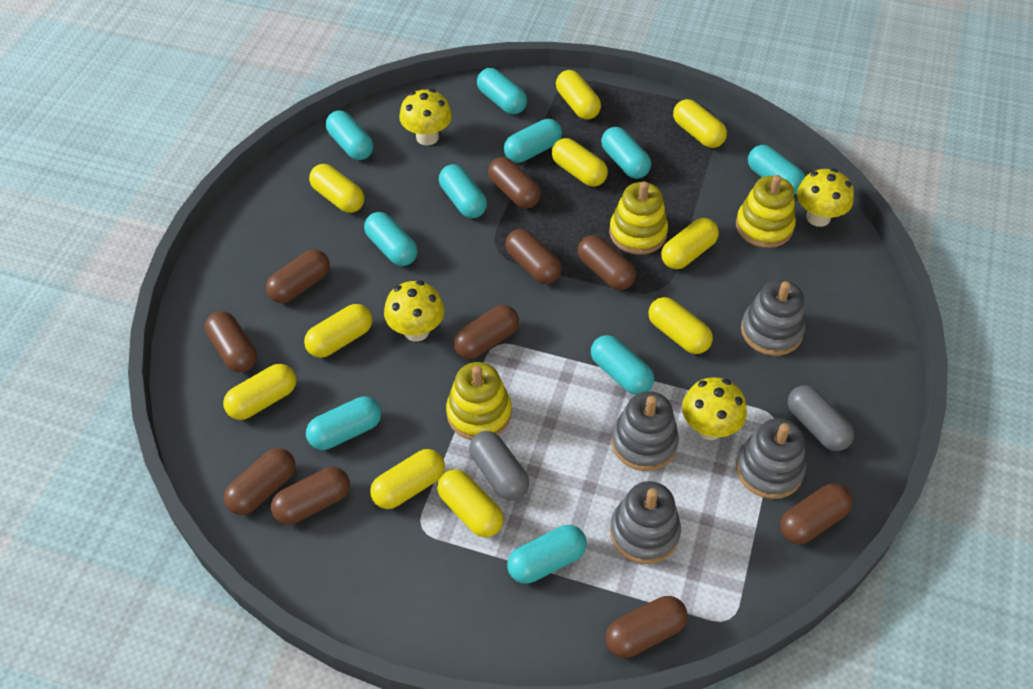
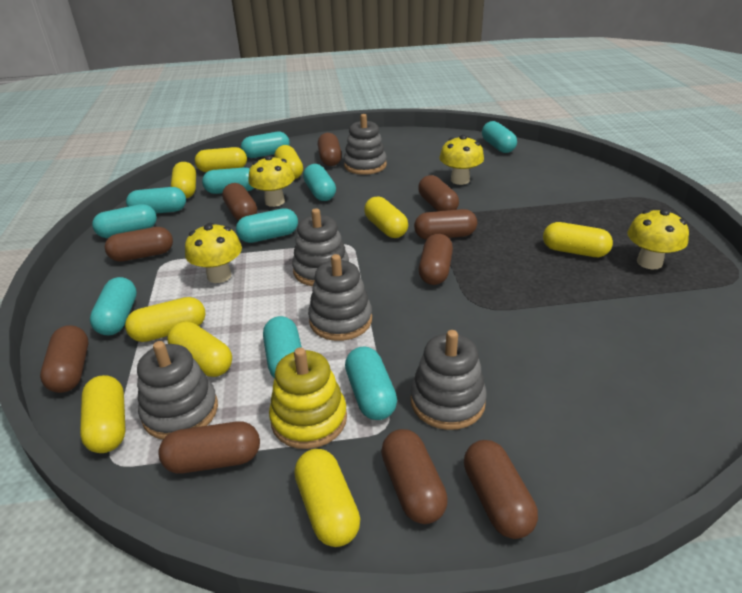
grey capsule: [469,431,529,500] [788,385,854,451] = 2 -> none = 0
grey stacking toy: [610,481,681,564] [611,391,679,471] [736,418,806,499] [741,280,805,356] = 4 -> [137,341,218,440] [292,208,349,286] [308,254,372,341] [344,114,387,175] [411,330,487,430] = 5
yellow capsule: [223,364,296,420] [304,304,373,358] [309,164,364,213] [370,449,445,509] [437,469,504,537] [552,138,608,187] [556,70,601,120] [649,297,713,354] [661,218,719,269] [673,99,727,148] = 10 -> [80,375,126,453] [125,297,206,342] [167,321,232,377] [171,162,196,198] [195,147,247,172] [275,145,303,179] [294,449,360,547] [364,196,408,238] [543,222,613,257] = 9
yellow stacking toy: [446,362,512,440] [609,181,668,255] [736,175,796,248] = 3 -> [269,347,347,449] = 1

